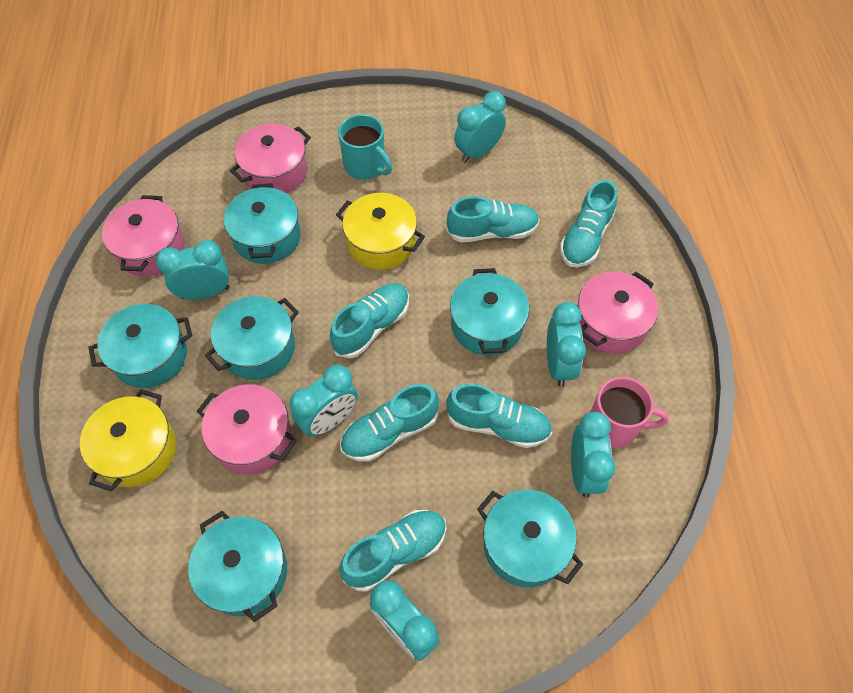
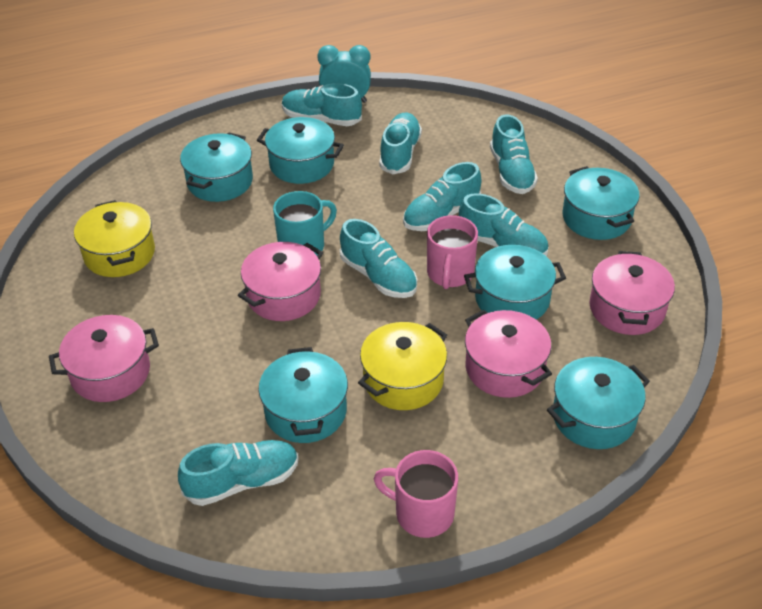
pink mug: [590,377,669,448] = 1 -> [374,450,458,538] [427,215,478,289] = 2
turquoise clock: [156,240,230,300] [289,365,358,436] [369,581,440,661] [454,91,506,163] [547,302,586,387] [571,412,615,498] = 6 -> [317,45,371,103] = 1
turquoise shoe: [330,283,409,358] [339,510,447,592] [340,384,439,462] [446,196,540,242] [446,384,552,448] [560,180,617,267] = 6 -> [178,440,299,506] [282,83,362,126] [340,219,417,298] [379,112,422,175] [403,162,481,231] [459,193,549,256] [490,115,538,194] = 7

